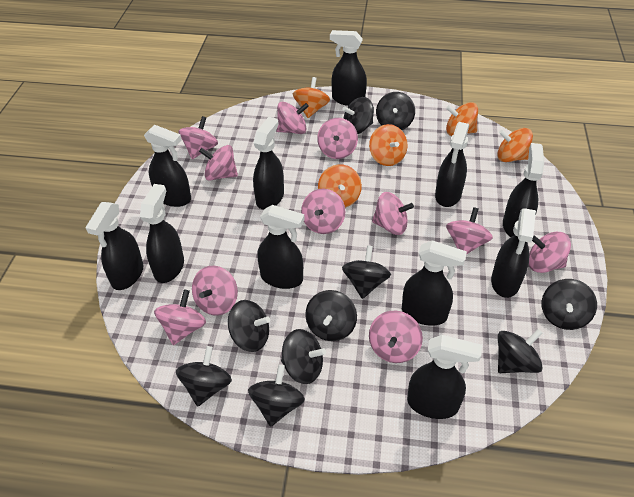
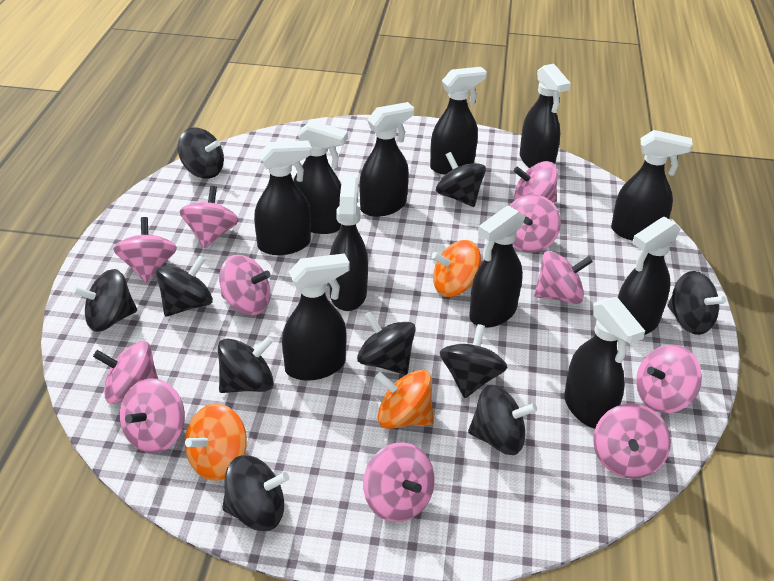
orange spinning top: [293,77,330,118] [318,164,362,208] [369,124,408,166] [446,102,478,136] [497,128,533,162] = 5 -> [185,404,247,481] [375,370,434,429] [431,240,481,297] = 3

